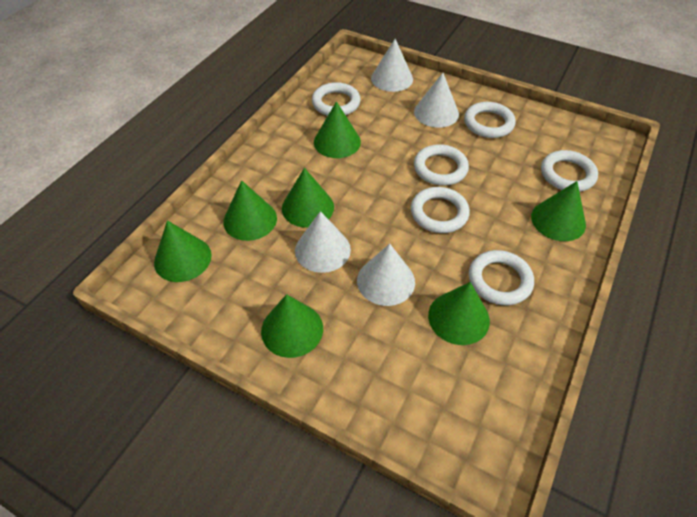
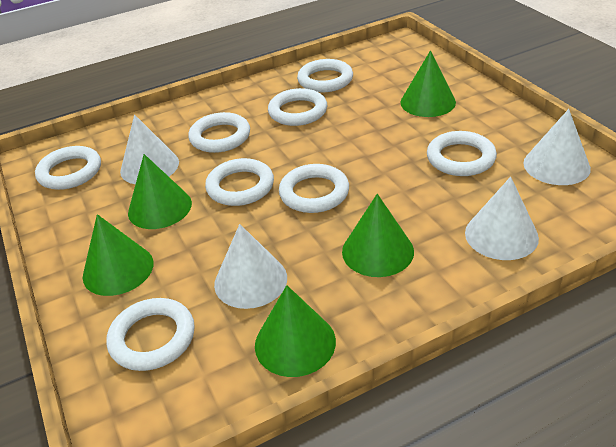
green cone: [154,220,212,282] [223,180,277,241] [261,294,323,358] [282,168,334,228] [314,101,361,158] [428,282,490,345] [531,181,586,241] = 7 -> [83,214,154,296] [128,154,192,229] [255,285,336,377] [342,194,414,277] [400,50,456,117] = 5
white ring: [312,82,361,116] [411,187,470,233] [414,144,469,186] [464,102,516,138] [469,250,534,305] [541,150,598,192] = 6 -> [35,146,101,190] [106,298,195,371] [188,112,250,153] [205,158,274,206] [268,88,327,126] [279,164,349,213] [297,59,353,92] [427,131,497,176] = 8

